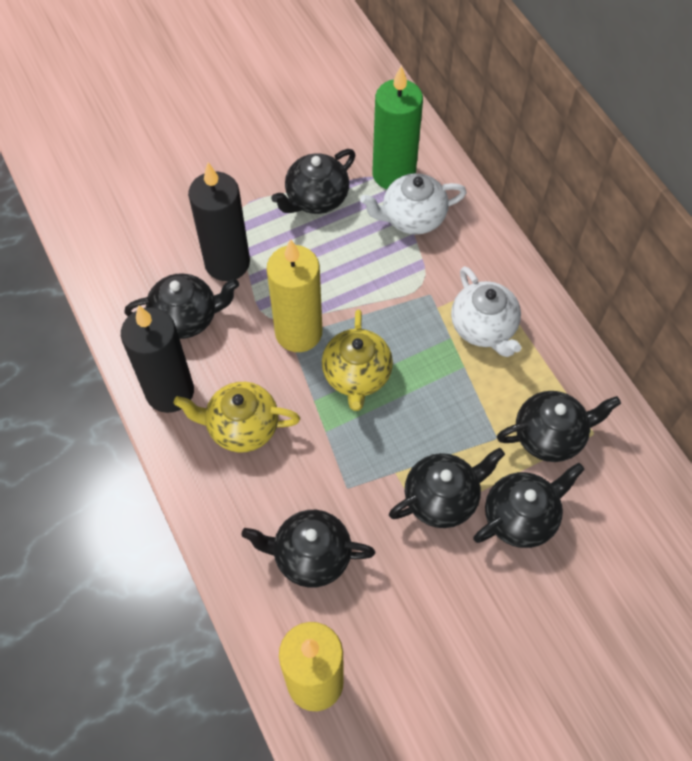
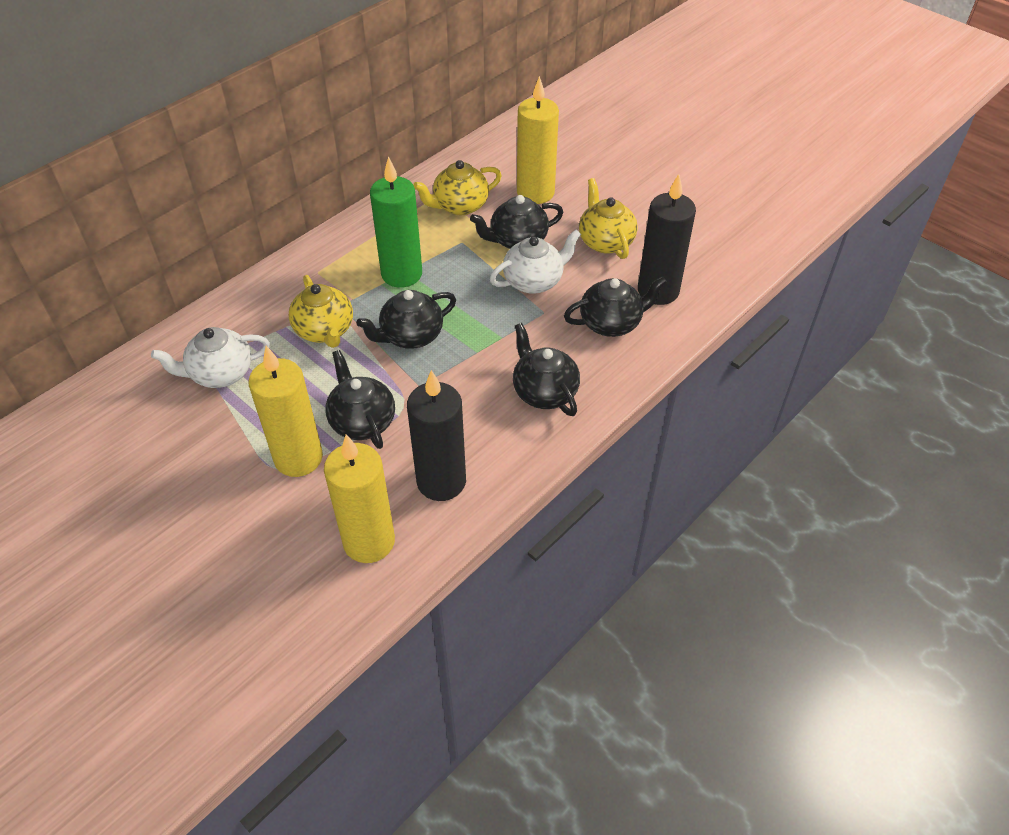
black teapot: [124,273,239,339] [241,510,375,588] [271,149,356,214] [389,448,505,528] [473,463,585,548] [497,391,621,462] = 6 -> [325,350,395,449] [356,290,456,349] [470,195,563,249] [513,323,580,416] [564,276,667,337] = 5
yellow candle: [267,239,322,352] [279,622,344,711] = 2 -> [248,346,323,477] [324,434,395,563] [517,76,559,204] = 3
yellow teapot: [174,382,300,453] [322,309,393,411] = 2 -> [288,275,353,348] [413,160,502,215] [579,178,638,259] = 3

